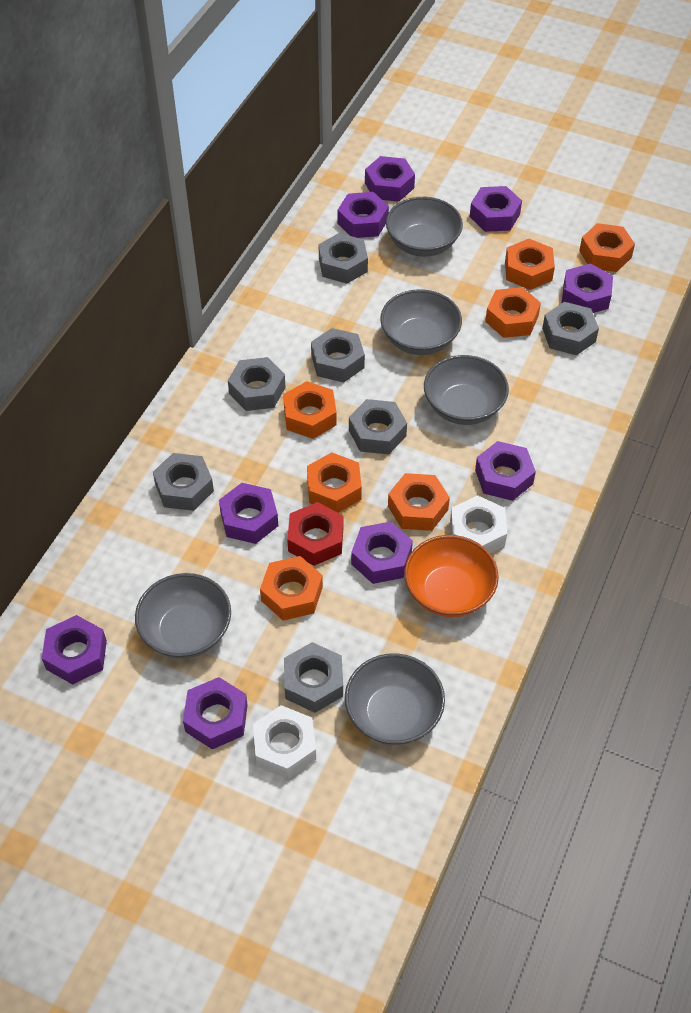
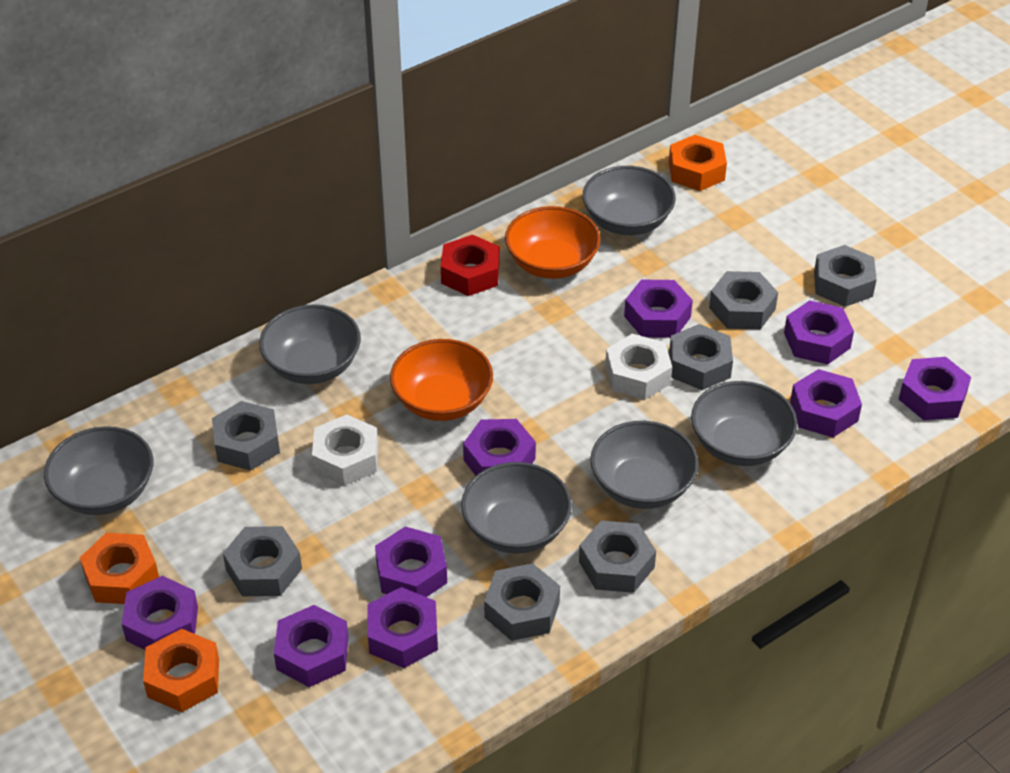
grey bowl: [135,573,231,659] [345,653,445,745] [380,289,462,355] [386,197,463,257] [424,355,509,425] = 5 -> [44,426,153,515] [259,304,361,384] [461,462,572,554] [583,166,676,235] [590,421,699,509] [691,381,797,466] = 6
orange bowl: [404,535,499,617] = 1 -> [390,339,493,421] [505,206,601,279] = 2
orange nut: [260,556,323,620] [283,381,337,439] [307,452,362,513] [388,473,450,531] [485,287,541,338] [505,239,555,290] [579,223,635,272] = 7 -> [80,533,159,604] [143,629,219,712] [669,135,727,191] = 3

